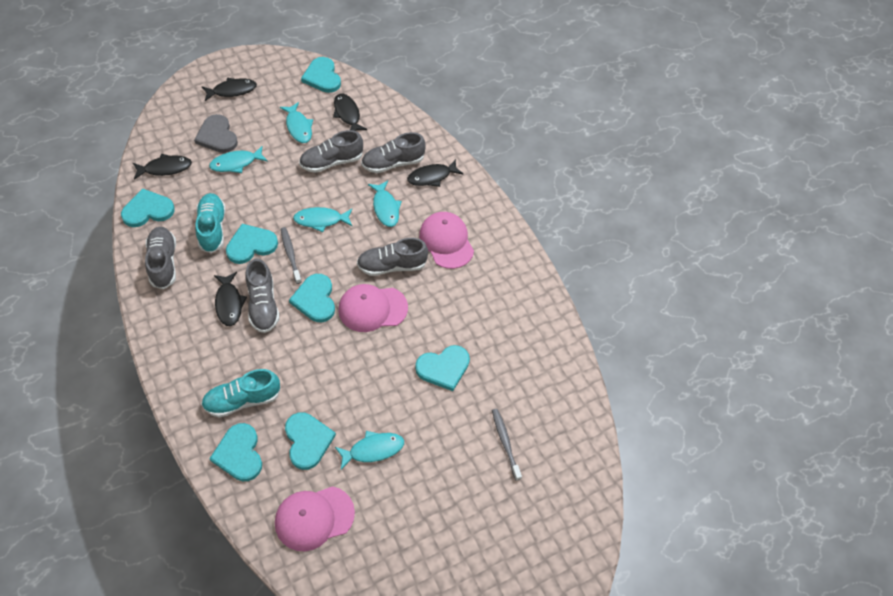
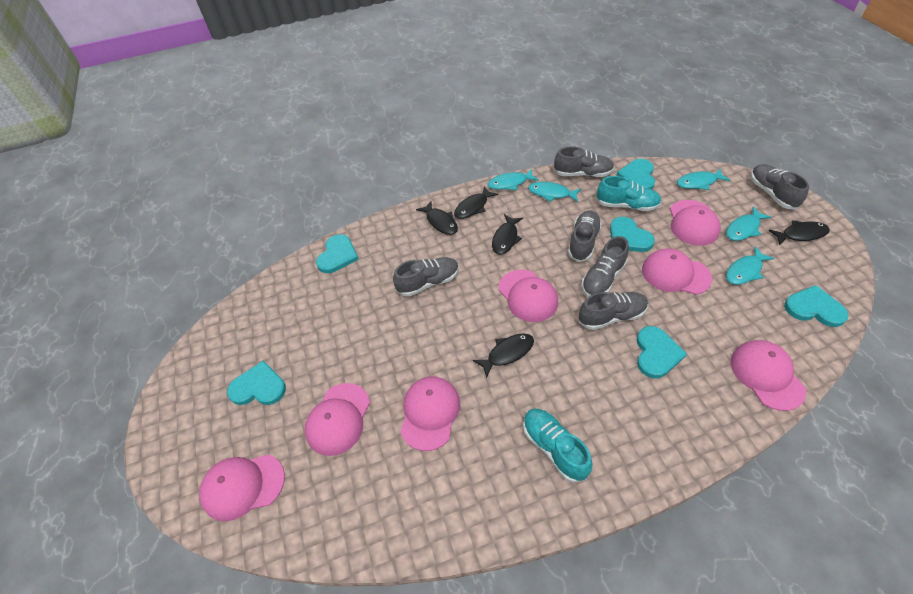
grey heart: [194,114,238,153] = 1 -> none = 0
grey shoe: [145,227,176,289] [246,259,280,333] [299,130,363,173] [357,238,428,276] [361,132,426,173] = 5 -> [393,257,459,297] [554,146,614,177] [568,211,602,262] [579,292,648,330] [581,236,629,297] [750,164,809,209] = 6
grey toothbrush: [281,227,302,284] [492,409,522,481] = 2 -> none = 0
pink cap: [275,486,355,551] [338,284,408,332] [419,212,474,269] = 3 -> [199,454,285,521] [305,383,370,456] [401,377,460,451] [499,269,558,322] [642,248,712,295] [670,200,721,246] [731,340,806,411] = 7
turquoise heart: [121,188,175,227] [209,423,262,481] [226,224,278,264] [285,412,336,470] [289,274,335,322] [301,57,341,93] [415,345,470,391] = 7 -> [227,361,286,405] [316,234,359,273] [610,217,655,252] [616,159,655,189] [636,326,687,378] [784,285,849,327] = 6

